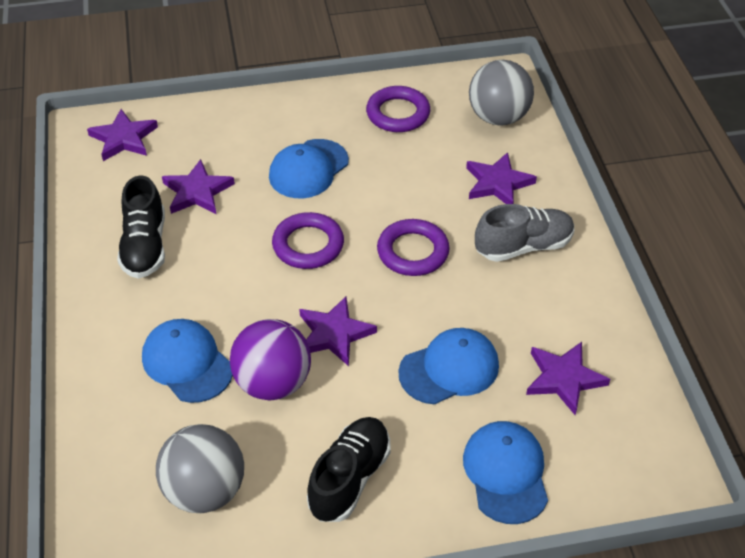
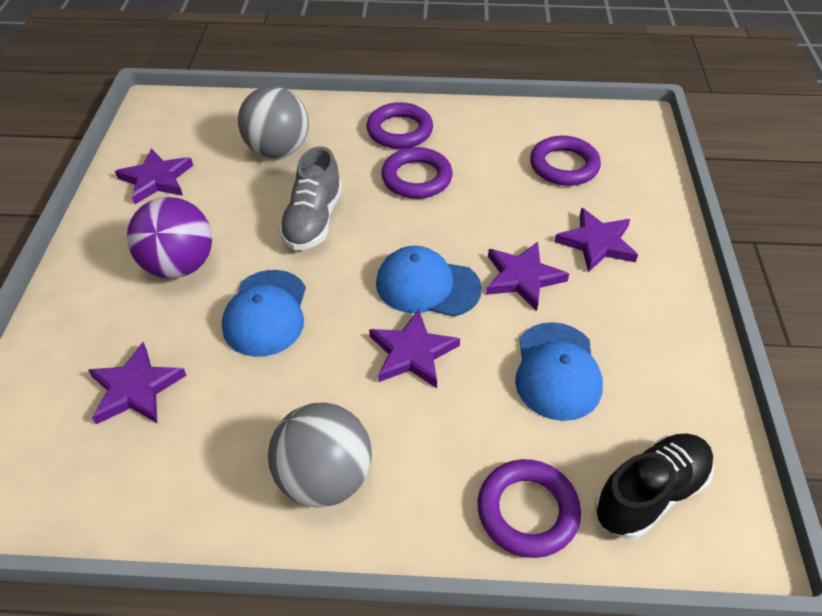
black shoe: [117,175,165,279] [307,417,391,522] = 2 -> [595,433,714,539] = 1
blue cap: [142,319,233,403] [269,139,349,198] [398,328,499,405] [463,421,548,524] = 4 -> [222,270,306,357] [376,246,482,317] [515,322,603,421] = 3
purple ring: [272,212,344,269] [366,86,430,132] [377,219,450,276] = 3 -> [366,102,433,149] [381,147,453,199] [478,459,581,558] [530,136,601,186] = 4

